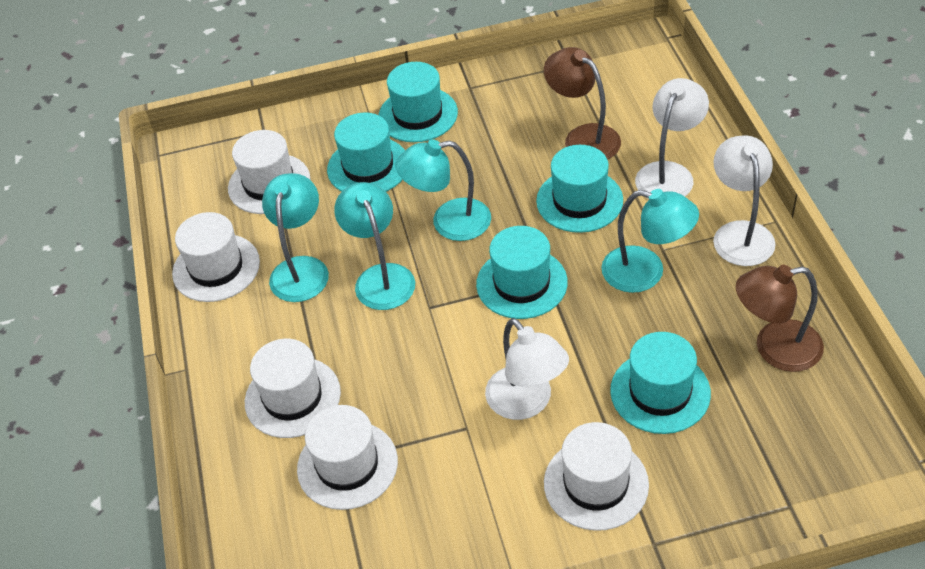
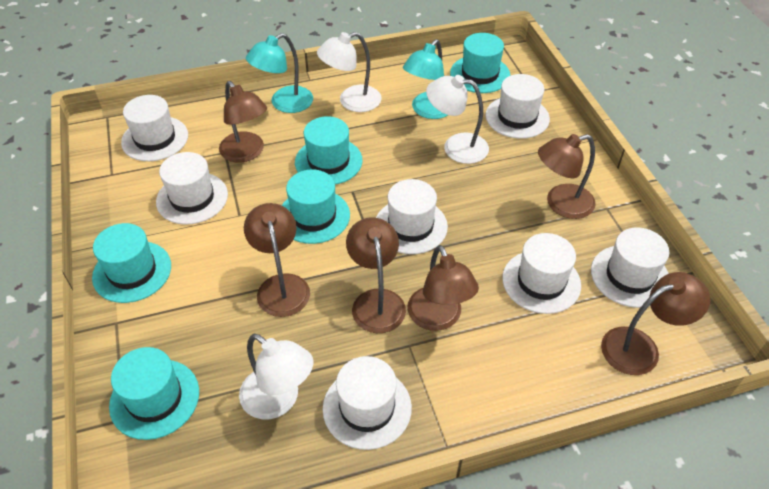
brown lamp: [544,47,621,160] [736,265,824,372] = 2 -> [219,81,267,162] [244,203,310,317] [346,217,406,333] [407,245,479,331] [538,134,596,219] [601,272,710,375] = 6
turquoise lamp: [262,173,329,302] [335,182,415,310] [395,139,491,241] [601,189,699,293] = 4 -> [246,33,313,113] [403,39,448,119] = 2
white hat: [172,212,260,302] [228,130,310,214] [245,339,341,438] [297,405,398,510] [544,422,649,531] = 5 -> [121,95,188,161] [156,152,228,225] [323,356,412,450] [376,179,448,254] [485,74,550,139] [502,233,581,314] [591,227,669,308] = 7

